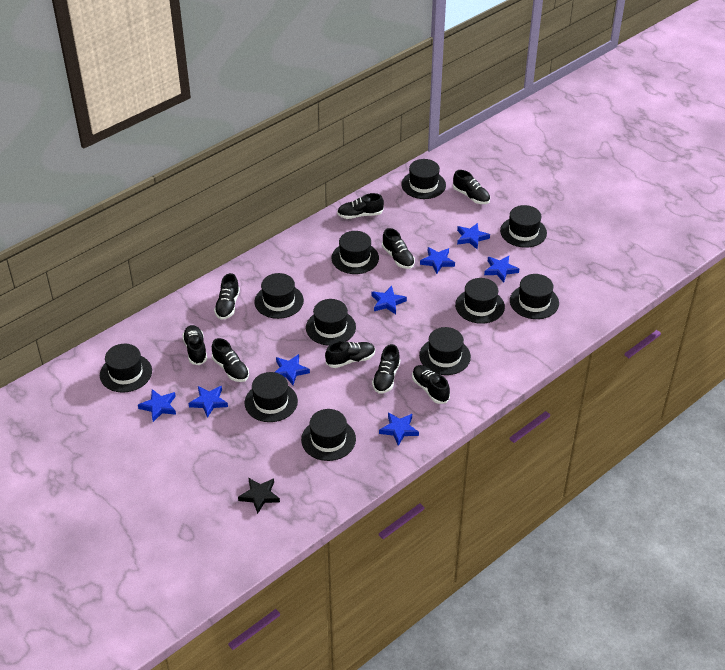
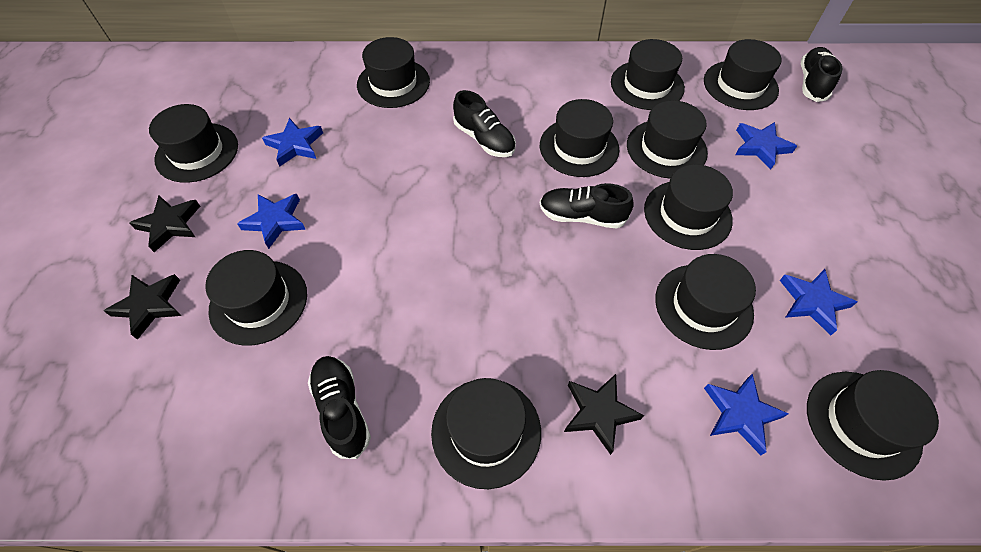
black shoe: [182,325,207,365] [212,338,249,382] [214,273,240,320] [325,341,375,368] [337,193,384,219] [372,344,400,394] [382,228,415,269] [412,365,450,404] [453,170,490,204] = 9 -> [308,356,371,459] [453,90,516,157] [540,183,634,228] [801,47,842,102] = 4
black star: [238,478,280,514] = 1 -> [104,274,181,340] [130,196,200,252] [564,374,644,455] = 3
blue star: [138,389,176,422] [188,386,228,418] [275,354,310,385] [371,286,407,314] [379,412,419,446] [420,247,455,274] [457,223,490,250] [484,255,519,282] = 8 -> [237,194,306,249] [262,118,323,167] [704,374,788,455] [735,122,797,170] [780,269,857,335] = 5

